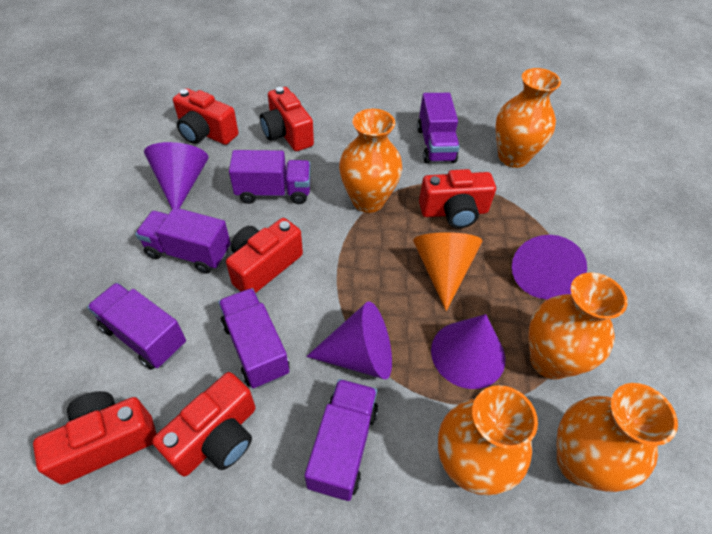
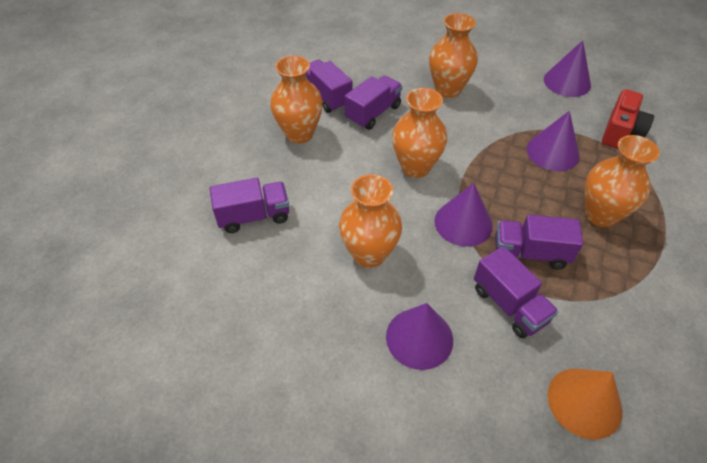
purple truck: [87,283,186,370] [135,207,231,274] [218,288,289,388] [229,150,311,204] [305,379,378,501] [417,93,460,163] = 6 -> [210,178,289,233] [305,60,353,113] [345,75,402,130] [474,246,559,338] [495,215,583,269] = 5
red camera: [33,391,157,484] [152,372,256,476] [173,88,238,145] [226,218,303,293] [260,87,314,151] [419,169,496,228] = 6 -> [602,89,654,149] = 1

